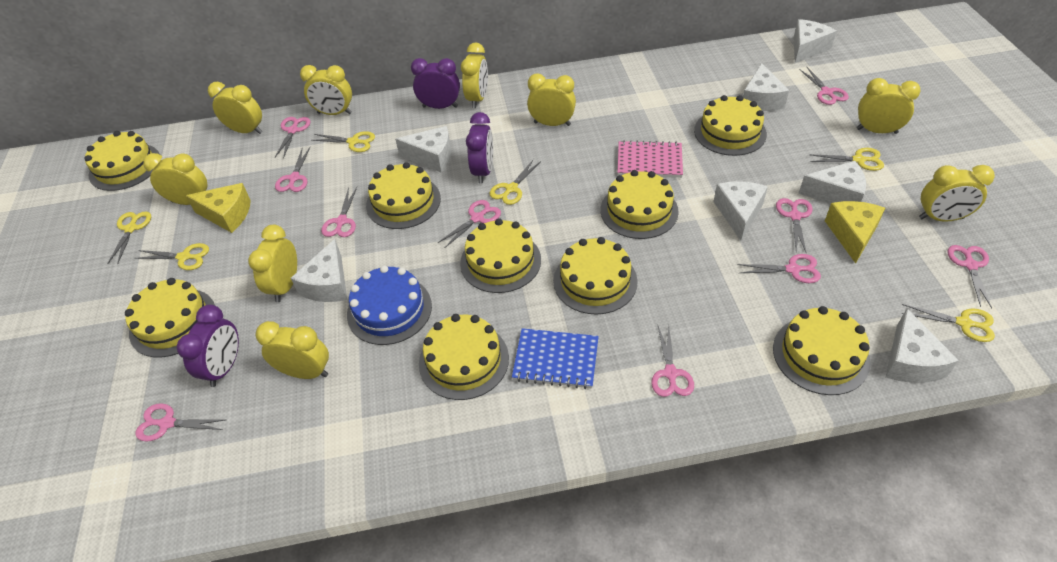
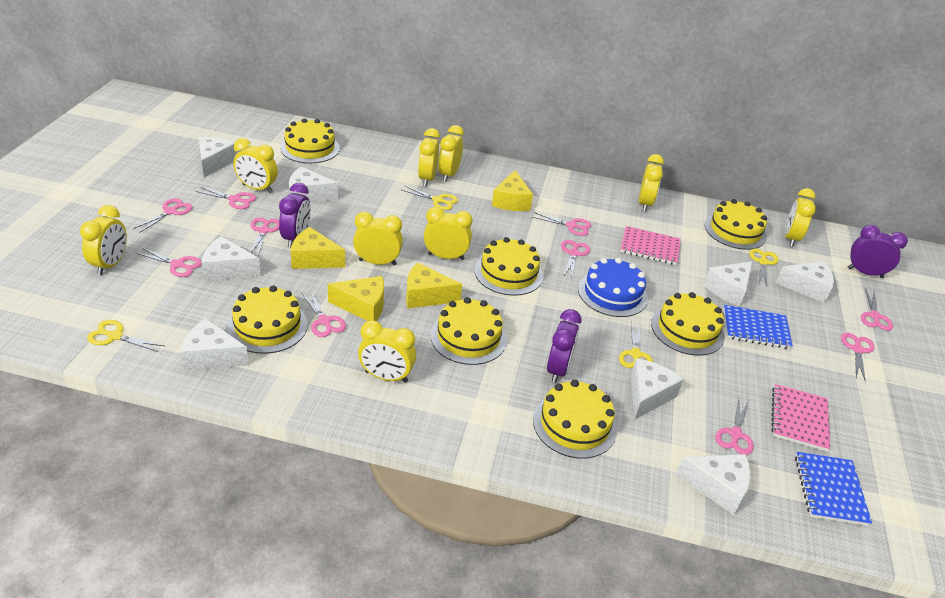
blue notebook: [512,328,599,389] = 1 -> [724,305,793,349] [795,452,872,526] = 2
pink notebook: [617,140,683,178] = 1 -> [620,226,681,265] [771,384,830,452] = 2
white cheese: [291,239,347,302] [395,126,451,173] [713,181,768,241] [743,63,789,111] [794,19,837,63] [799,161,866,204] [886,309,959,383] = 7 -> [181,318,249,371] [199,137,237,178] [202,236,261,281] [289,166,338,202] [631,358,684,419] [676,454,751,515] [704,261,753,306] [775,261,834,303] = 8
yellow cake: [84,131,161,191] [125,278,215,358] [366,162,441,229] [419,314,509,400] [460,218,541,293] [553,237,638,315] [600,170,679,239] [694,95,767,156] [773,306,870,395] = 9 -> [227,286,308,354] [280,118,340,163] [431,297,507,365] [475,237,543,296] [533,380,617,459] [651,292,724,356] [705,199,767,250] = 7
yellow cheese: [186,183,251,233] [825,201,885,263] = 2 -> [291,227,345,269] [328,276,384,321] [406,263,462,308] [492,170,533,211] = 4
yellow scissors: [107,212,151,265] [135,243,209,270] [311,131,375,152] [489,159,541,205] [811,148,884,171] [902,304,995,342] = 6 -> [87,320,164,352] [402,185,458,210] [619,322,653,368] [749,249,779,286] = 4

